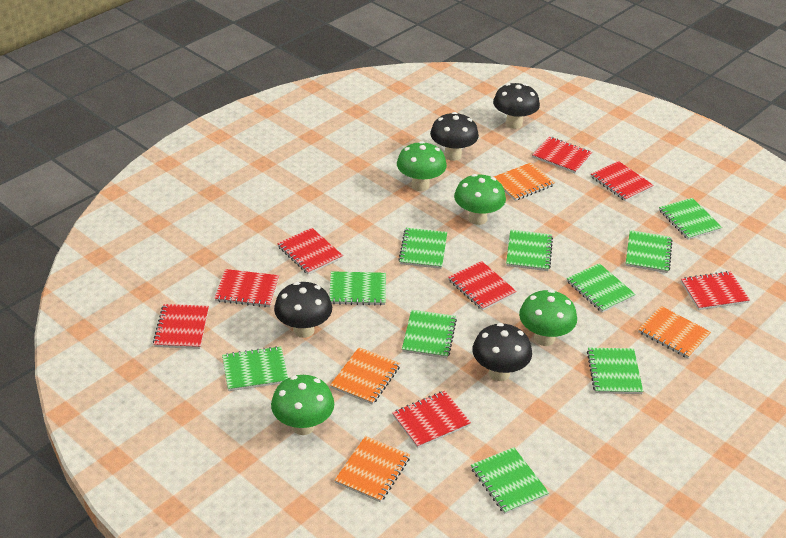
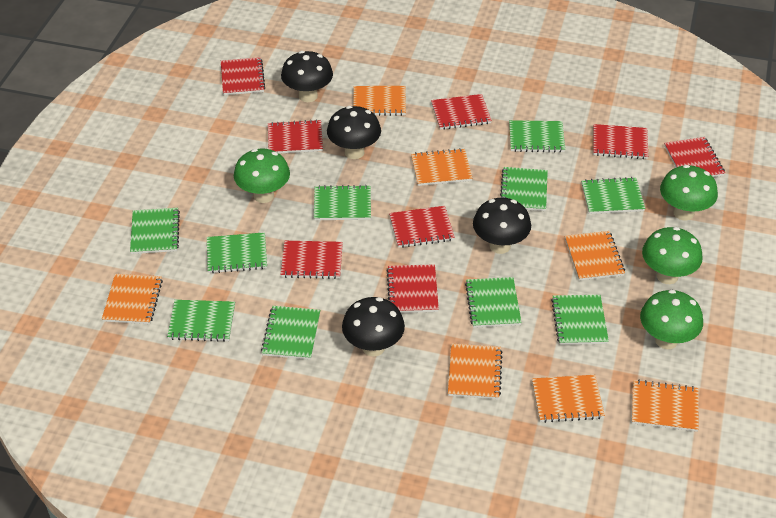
orange notebook: [330,347,400,405] [335,436,410,502] [494,162,555,201] [638,306,711,358] = 4 -> [102,274,163,324] [353,86,406,116] [411,148,472,186] [448,344,503,399] [532,375,605,423] [565,231,625,281] [632,380,699,432] = 7

